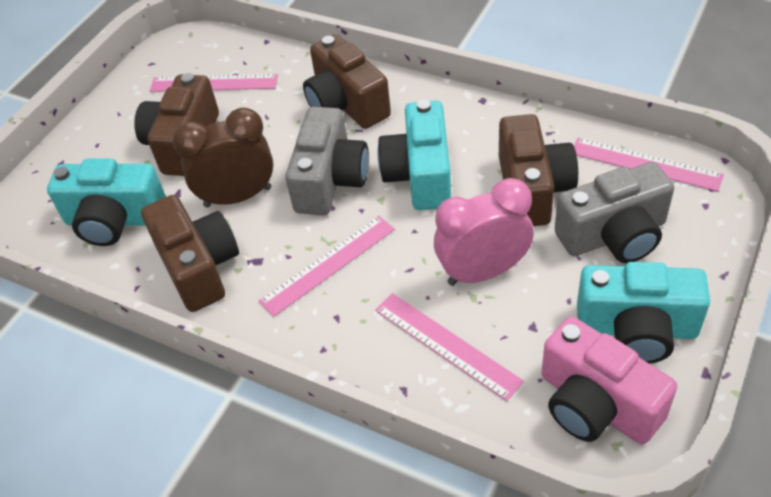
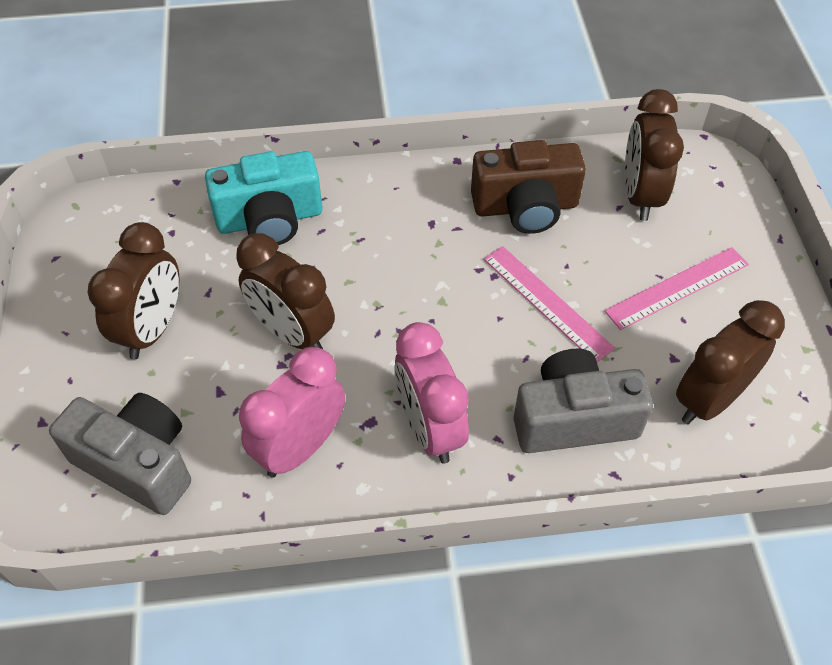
brown camera: [134,73,219,176] [141,195,239,312] [303,34,391,129] [499,114,578,226] = 4 -> [471,140,586,234] = 1
brown clock: [173,107,274,207] = 1 -> [87,222,180,359] [236,233,335,349] [625,89,684,221] [676,300,785,425] = 4
pink camera: [542,316,677,444] = 1 -> none = 0
pink clock: [434,178,534,286] = 1 -> [239,347,345,477] [394,322,469,463] = 2
pink ruler: [150,74,278,92] [259,216,395,317] [375,293,524,401] [574,138,724,192] = 4 -> [484,246,615,362] [605,247,749,330] = 2
turquoise camera: [47,158,166,246] [378,100,451,210] [577,262,710,364] = 3 -> [205,151,323,245] = 1

